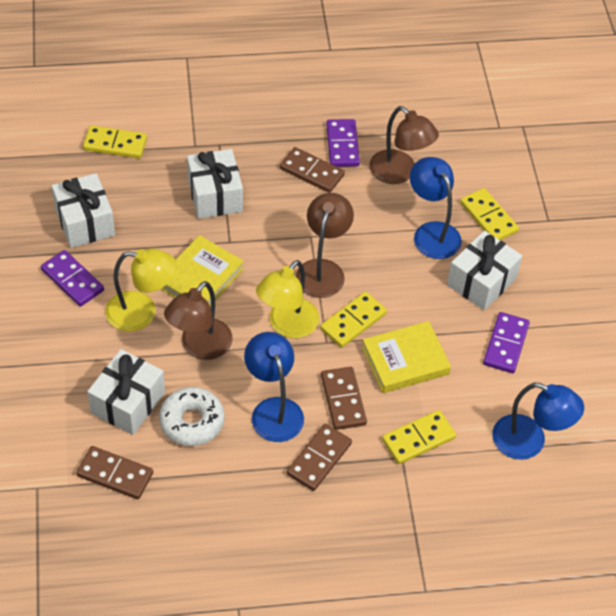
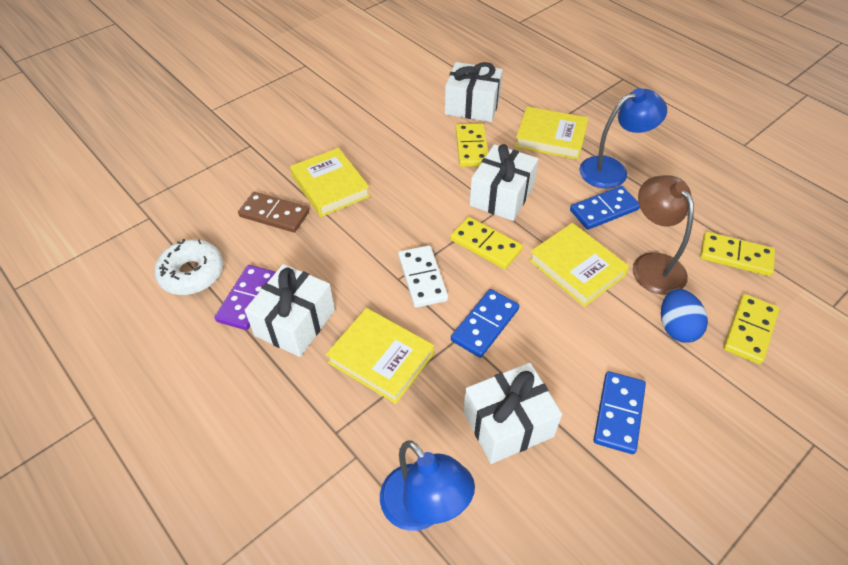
blue domino: none = 0 -> [451,289,519,358] [570,186,640,230] [594,371,646,454] = 3
blue egg: none = 0 -> [661,289,708,343] = 1
blue lamp: [244,332,304,442] [410,157,462,259] [492,383,584,460] = 3 -> [380,441,475,531] [579,88,667,189] = 2
brown domino: [76,446,153,499] [280,147,345,193] [287,424,352,491] [321,367,367,430] = 4 -> [238,192,309,233] = 1
brown lamp: [164,281,232,360] [296,193,354,298] [369,106,439,184] = 3 -> [633,175,694,295] = 1
purple domino: [41,250,104,307] [326,119,360,167] [483,312,530,373] = 3 -> [215,265,276,330] = 1
white domino: none = 0 -> [398,245,448,308] = 1
yellow book: [161,235,244,306] [362,321,451,393] = 2 -> [290,148,370,217] [326,308,434,404] [515,106,589,160] [529,223,629,307] = 4
yellow lamp: [105,248,177,331] [256,260,319,338] = 2 -> none = 0

